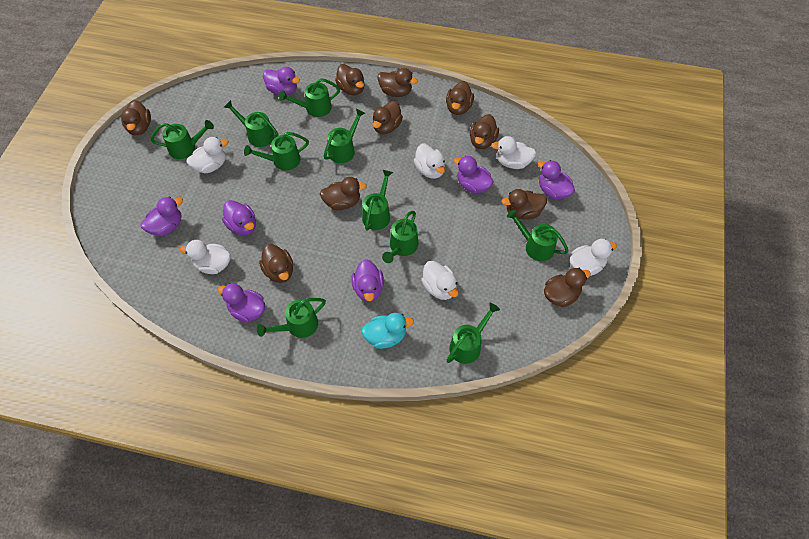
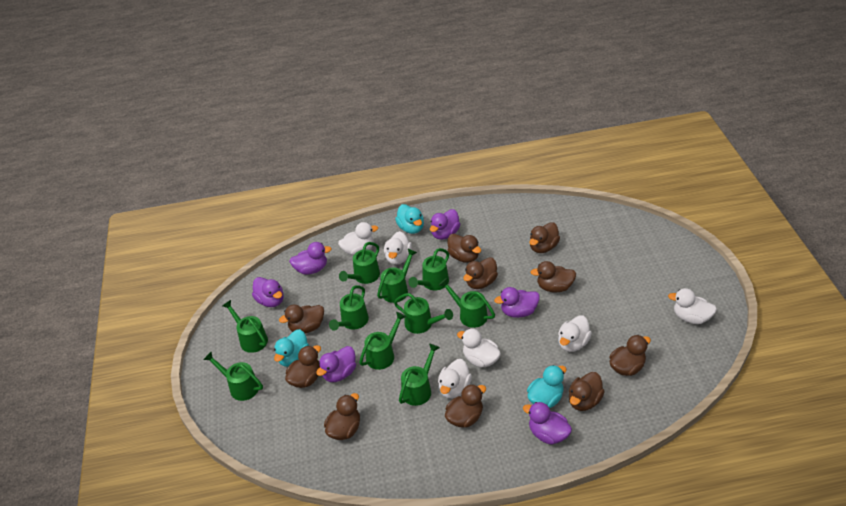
purple duck: [141,197,183,236] [217,283,265,323] [222,200,256,235] [263,67,300,95] [352,259,384,302] [453,156,494,194] [538,160,575,199] = 7 -> [252,277,283,307] [289,242,332,275] [316,346,356,382] [430,209,460,240] [494,287,540,318] [523,402,572,445] = 6
turquoise duck: [361,313,414,349] = 1 -> [274,329,309,367] [395,204,424,234] [527,365,566,408] = 3

